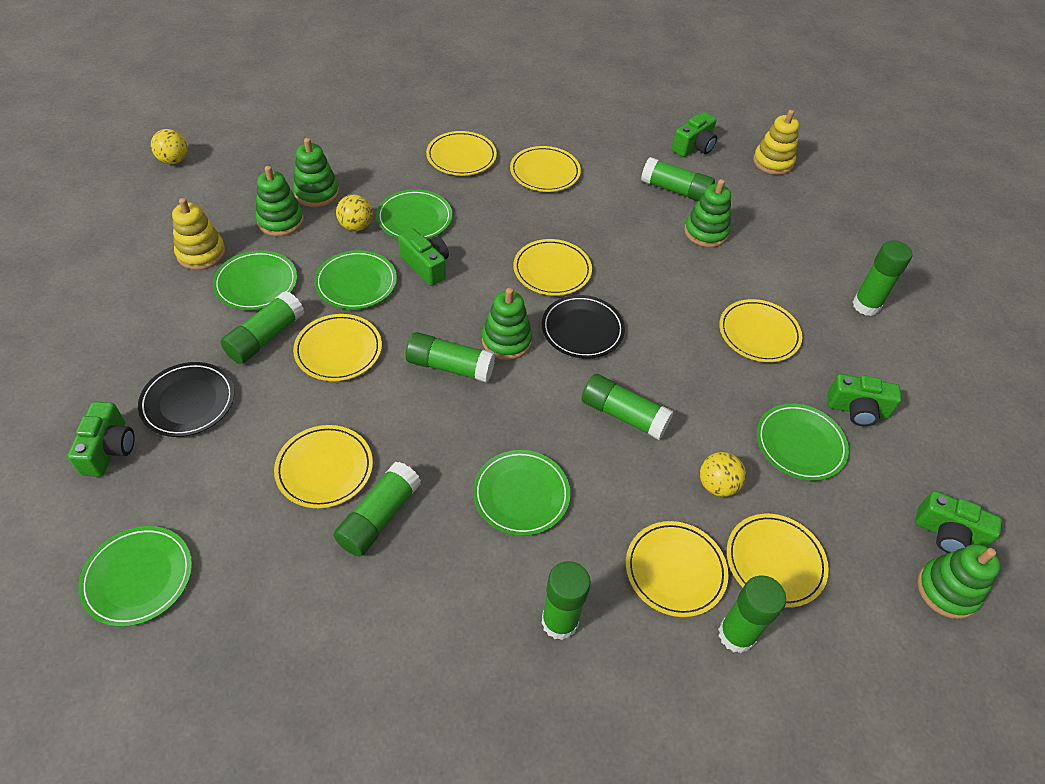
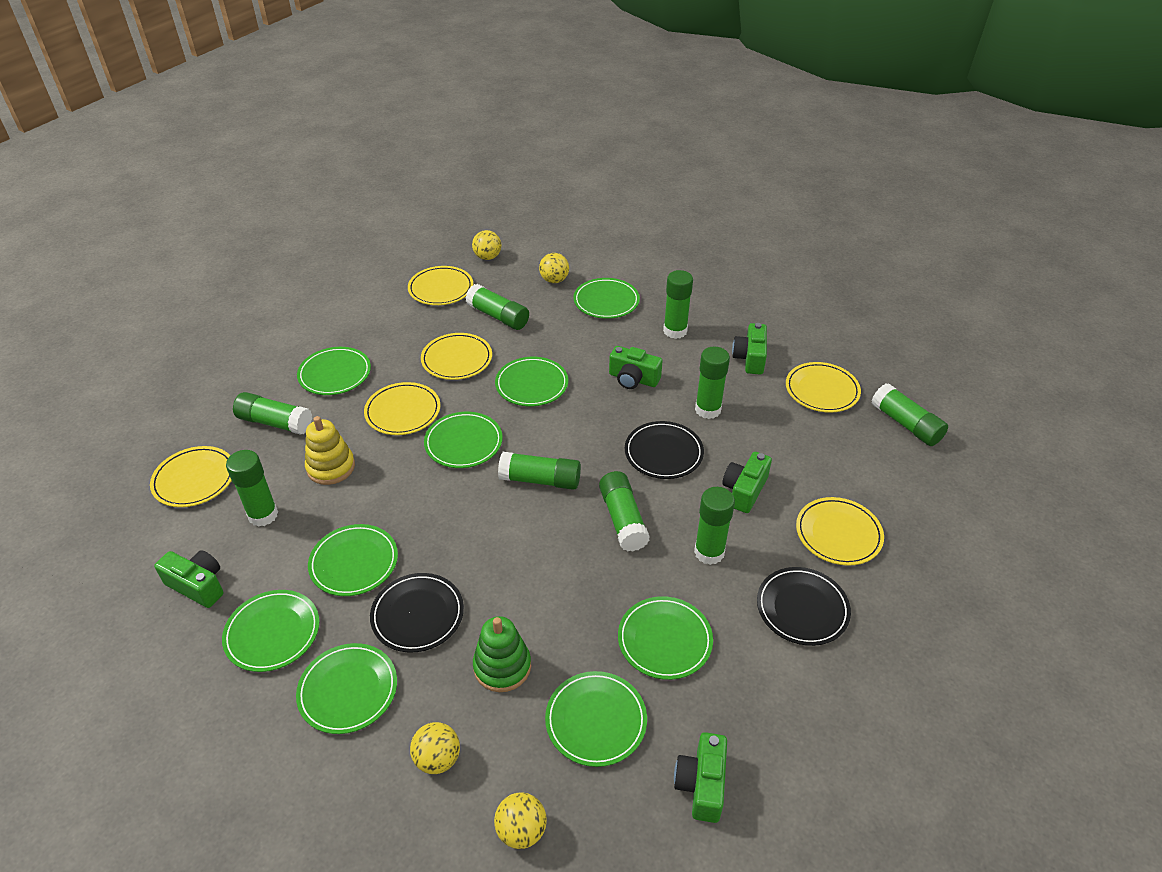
black plate: [138,362,235,437] [542,295,625,358] = 2 -> [370,573,464,653] [625,421,704,479] [757,567,851,646] = 3
green glue stick: [221,291,304,364] [333,462,421,557] [406,332,495,383] [541,561,591,640] [582,374,674,440] [641,157,715,201] [718,575,786,653] [852,240,912,316] = 8 -> [226,450,278,527] [233,392,312,435] [465,284,529,330] [498,452,581,490] [599,471,650,552] [663,270,693,339] [694,487,735,565] [695,346,730,419] [871,383,948,446] = 9
green plate: [78,526,192,627] [213,250,297,310] [314,250,397,309] [376,189,452,239] [473,450,570,536] [757,404,849,481] = 6 -> [222,590,319,672] [296,643,397,734] [297,347,371,395] [308,524,398,596] [424,412,503,468] [495,357,568,406] [545,671,647,767] [573,278,640,319] [618,596,713,680] = 9
green stacking toy: [256,166,304,236] [293,138,339,207] [482,288,533,360] [684,179,731,247] [917,544,1001,619] = 5 -> [473,616,531,692] = 1
yellow ball: [151,129,188,164] [336,195,373,231] [700,452,746,497] = 3 -> [410,722,460,774] [472,230,501,260] [494,792,547,849] [539,253,569,283] = 4
yellow plate: [274,425,373,508] [293,314,382,381] [426,131,497,176] [510,146,581,192] [513,239,592,296] [626,521,729,617] [719,299,802,362] [727,514,829,608] = 8 -> [150,446,232,507] [364,382,440,435] [408,266,473,305] [421,333,492,380] [786,362,861,413] [796,497,884,566] = 6
yellow stacking toy: [172,198,226,270] [753,110,799,175] = 2 -> [305,416,355,485] = 1

